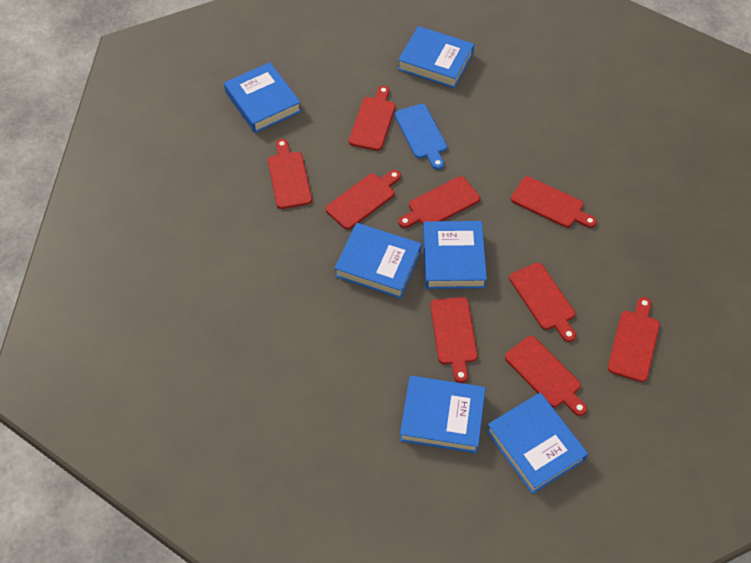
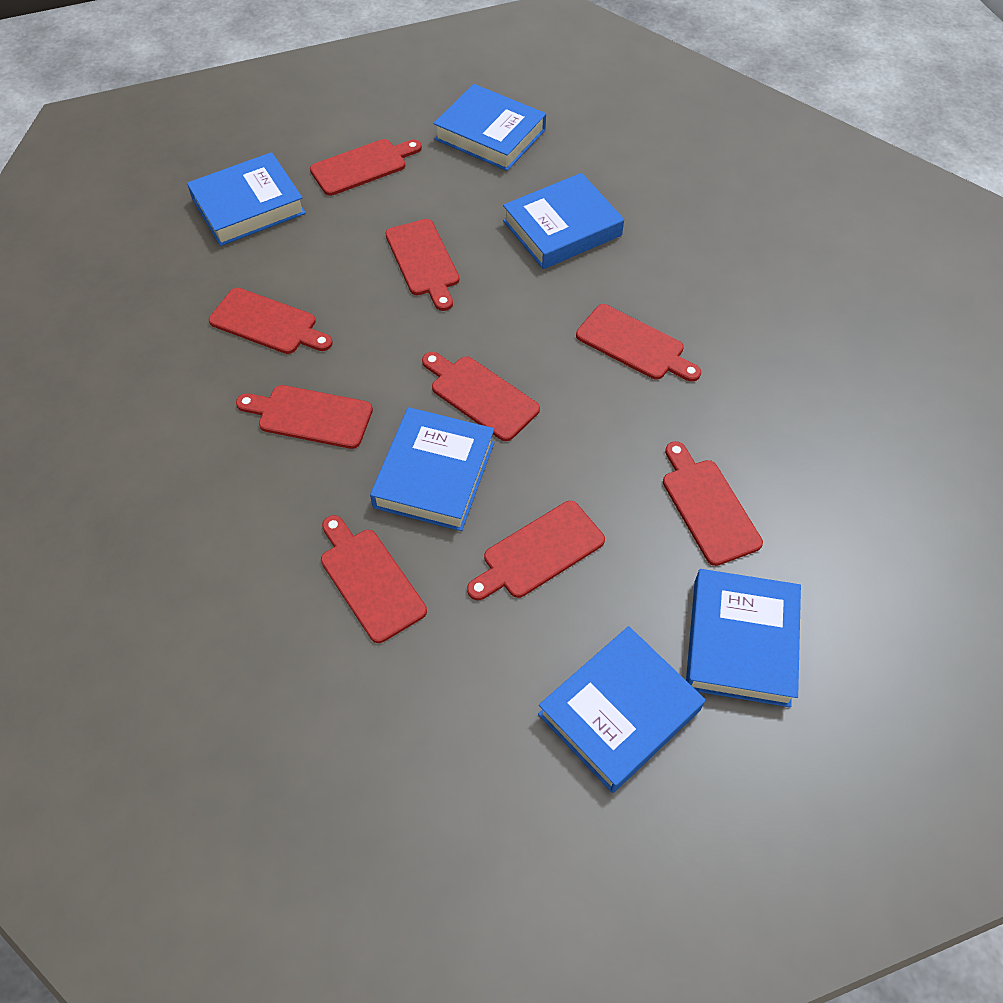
blue cutting board: [395,104,447,170] = 1 -> none = 0

